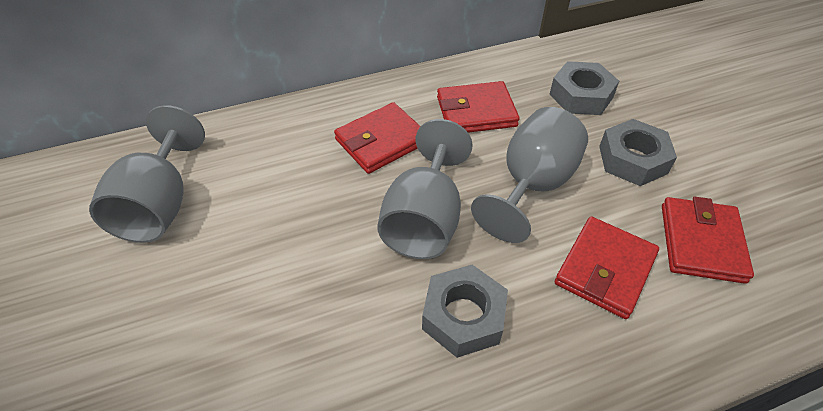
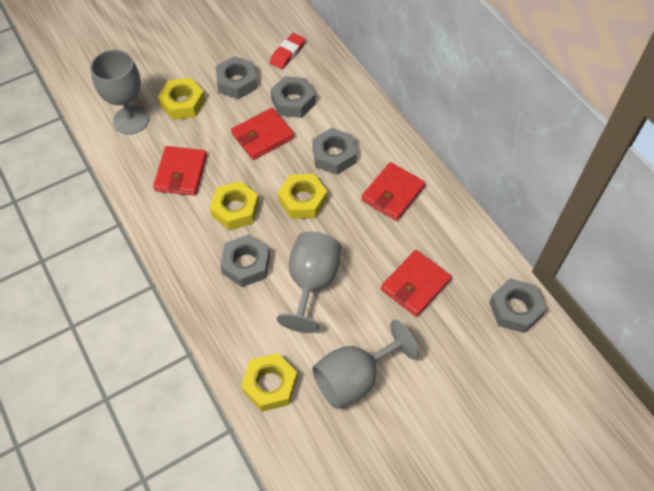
grey nut: [422,265,508,358] [549,61,619,115] [599,119,677,186] = 3 -> [216,56,257,99] [220,234,270,287] [270,76,316,118] [313,128,356,175] [489,278,546,333] = 5
red eraser: none = 0 -> [270,33,305,69] = 1
yellow nut: none = 0 -> [158,78,205,120] [210,181,259,231] [241,353,298,412] [278,174,327,219] = 4

